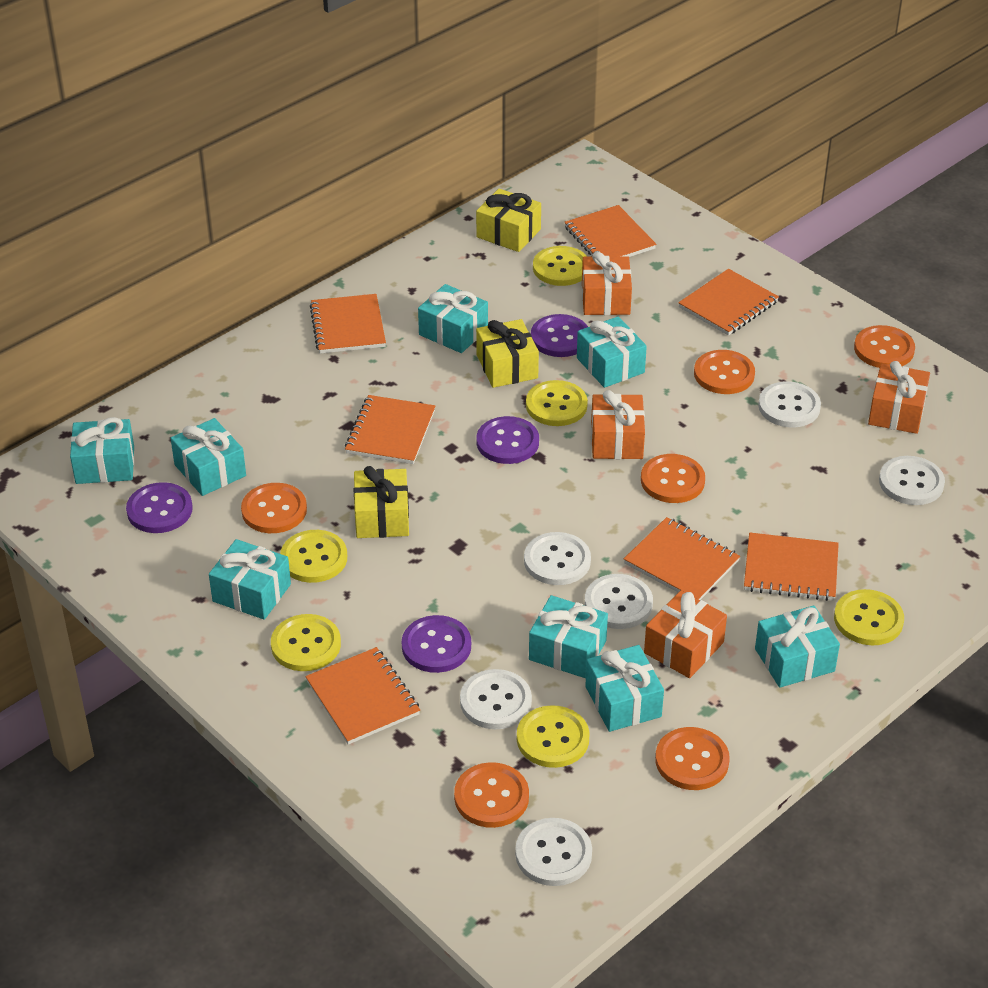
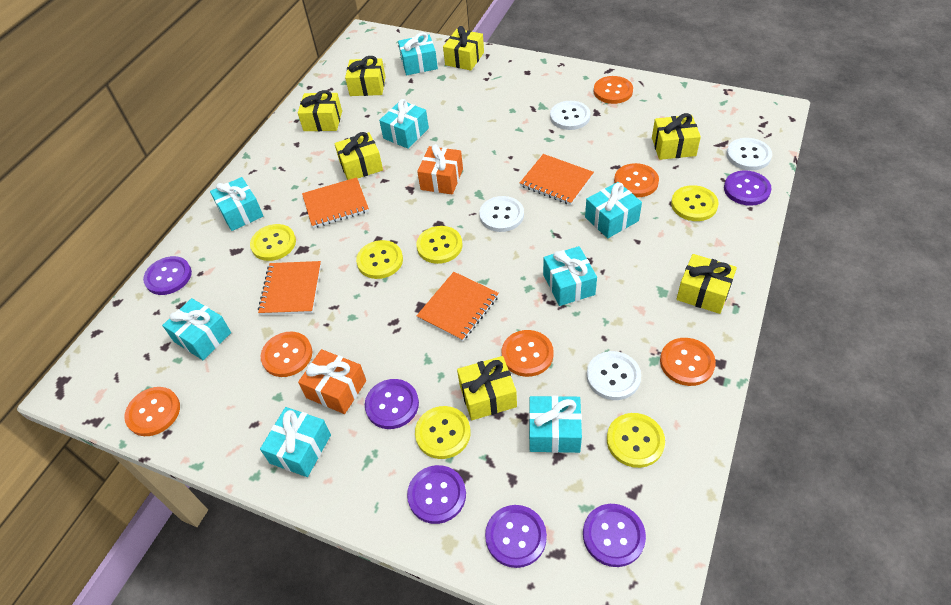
orange gift: [582,252,632,315] [591,390,645,459] [644,590,727,678] [868,361,930,434] = 4 -> [298,349,366,414] [417,144,463,195] = 2
orange notebook: [305,647,420,745] [309,294,386,354] [345,395,435,464] [564,205,656,257] [624,517,740,600] [678,269,779,336] [744,533,839,601] = 7 -> [258,261,321,315] [302,177,369,228] [416,272,499,342] [520,154,594,205] = 4
purple button: [126,482,193,533] [402,615,471,673] [476,416,539,464] [531,314,588,357] = 4 -> [143,256,192,295] [365,379,419,429] [407,465,466,524] [485,505,547,568] [583,504,646,567] [724,170,772,206] = 6
white button: [460,669,532,729] [515,818,592,886] [524,532,591,585] [585,574,653,629] [758,381,821,427] [879,456,945,505] = 6 -> [479,196,524,232] [550,101,590,130] [587,351,641,400] [726,138,772,170] = 4
yellow gift: [354,466,409,538] [476,188,541,252] [476,319,539,388] = 3 -> [298,90,342,131] [334,132,383,180] [345,56,386,96] [443,26,484,71] [457,356,517,420] [652,113,701,160] [677,254,737,314] = 7

